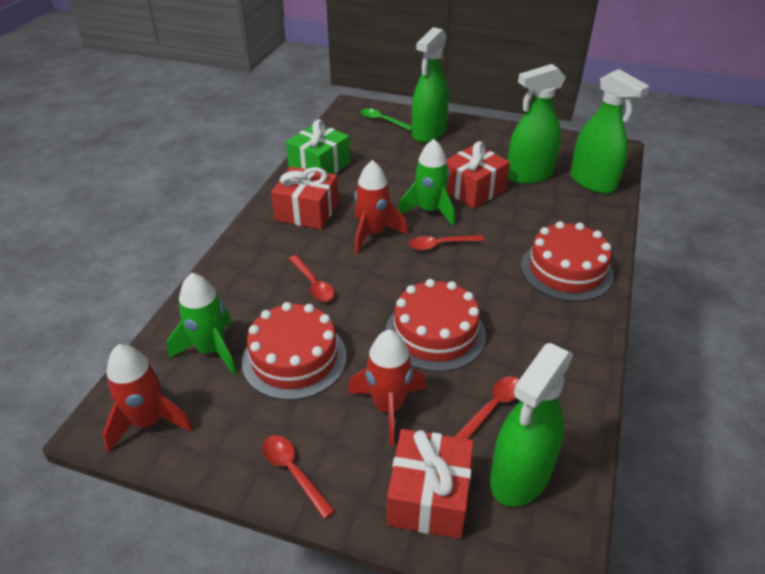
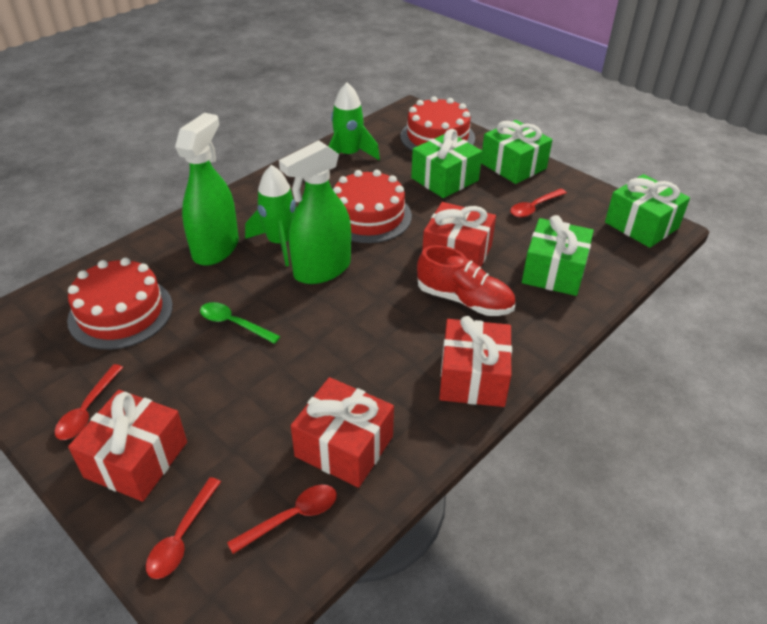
green gift: [286,119,350,174] = 1 -> [411,129,482,198] [481,120,552,184] [522,215,594,296] [605,174,690,248] = 4
green spray bottle: [412,27,449,143] [490,343,573,507] [508,64,566,184] [570,69,650,194] = 4 -> [175,113,239,266] [279,140,351,284] = 2
red gift: [271,167,339,230] [387,429,473,539] [446,141,510,208] = 3 -> [68,390,187,502] [291,377,394,488] [422,202,496,267] [439,316,512,407] = 4
red rocket: [102,344,193,453] [348,329,426,446] [354,160,408,254] = 3 -> none = 0
red shoe: none = 0 -> [417,245,515,316] = 1

